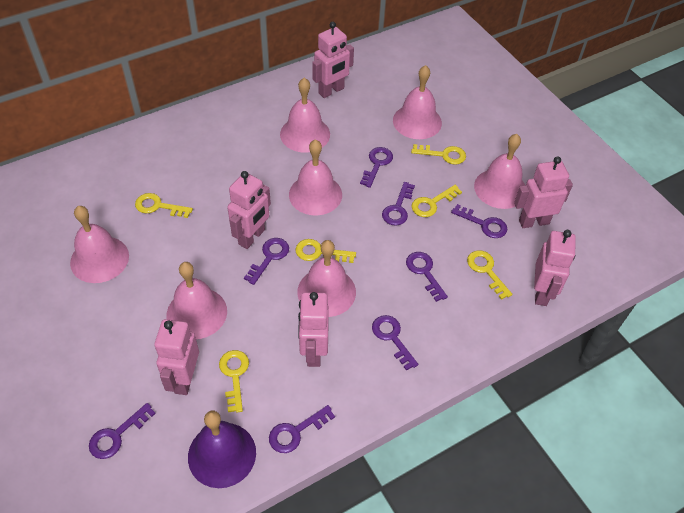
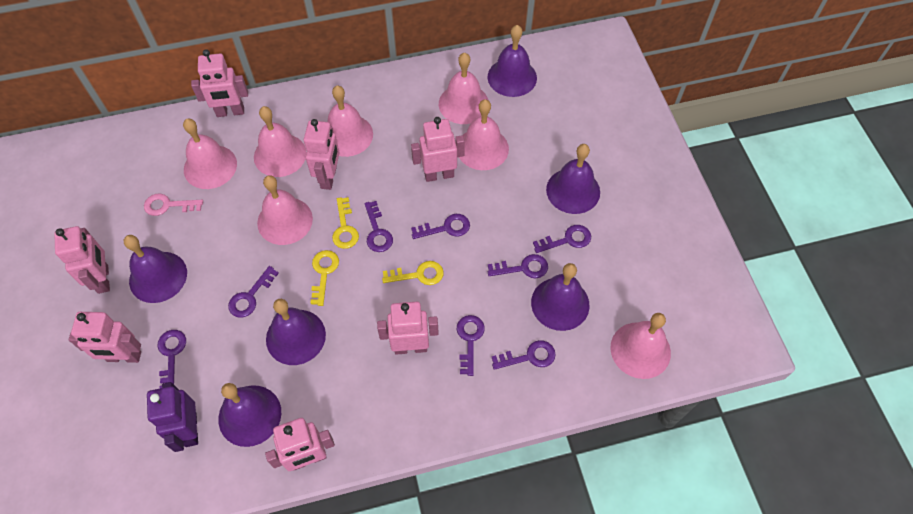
pink key: none = 0 -> [144,194,203,216] = 1
pink robot: [154,319,199,395] [227,171,271,249] [298,292,329,367] [312,22,354,98] [514,156,573,228] [534,230,576,306] = 6 -> [54,226,110,294] [69,312,141,363] [191,49,248,117] [265,418,335,471] [304,119,340,190] [377,302,439,355] [411,117,465,182] = 7
purple bell: [188,411,256,488] = 1 -> [124,235,187,303] [218,383,281,447] [266,299,326,365] [488,25,537,97] [531,263,589,331] [546,144,600,214] = 6
purple robot: none = 0 -> [147,382,198,452] = 1
yellow key: [135,193,193,218] [219,350,249,413] [296,239,356,263] [411,144,466,165] [411,185,462,217] [467,250,512,300] = 6 -> [311,250,339,306] [332,197,359,249] [382,261,443,285] = 3

